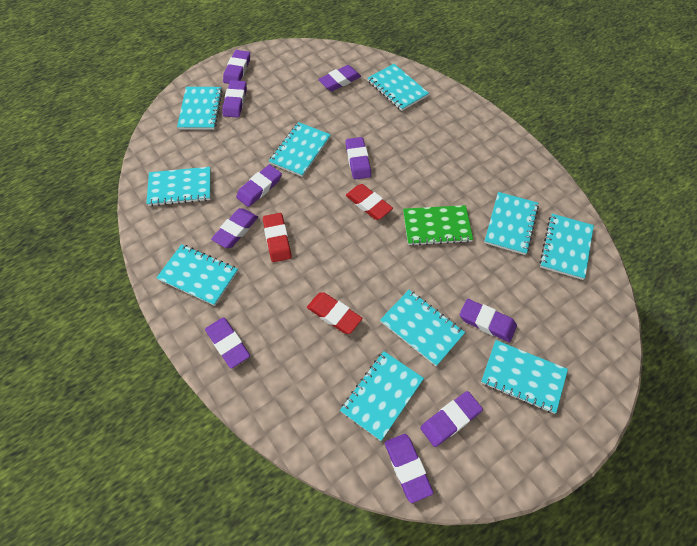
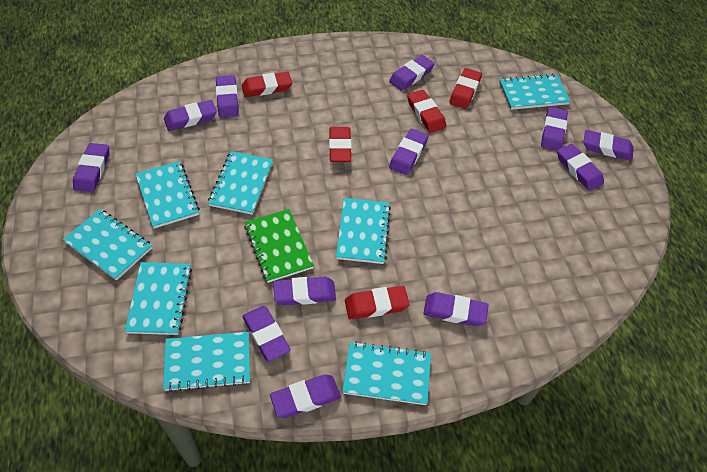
purple eraser: [205,317,250,368] [211,208,258,248] [222,80,247,118] [223,50,250,84] [236,165,282,207] [318,65,361,91] [345,137,371,180] [385,434,433,503] [420,391,483,447] [460,299,517,342] = 10 -> [73,143,109,192] [164,100,217,131] [216,75,239,117] [242,306,291,362] [270,374,341,418] [273,277,336,305] [389,55,435,91] [389,129,428,175] [423,292,489,326] [541,107,568,151] [557,144,604,191] [584,130,634,161] = 12
red eraser: [263,213,292,262] [307,292,362,334] [346,184,393,220] = 3 -> [242,72,292,97] [329,127,352,162] [345,286,410,319] [407,90,446,133] [449,68,482,109] = 5
turquoise notebook: [146,167,211,206] [156,244,238,306] [177,87,222,130] [269,122,331,177] [340,351,424,441] [368,64,429,111] [380,290,465,366] [481,340,568,414] [484,192,539,255] [539,214,594,280] = 10 -> [63,209,152,281] [125,262,192,335] [136,161,200,228] [163,332,250,392] [208,151,273,215] [336,198,391,264] [342,341,431,405] [499,74,571,110] = 8

